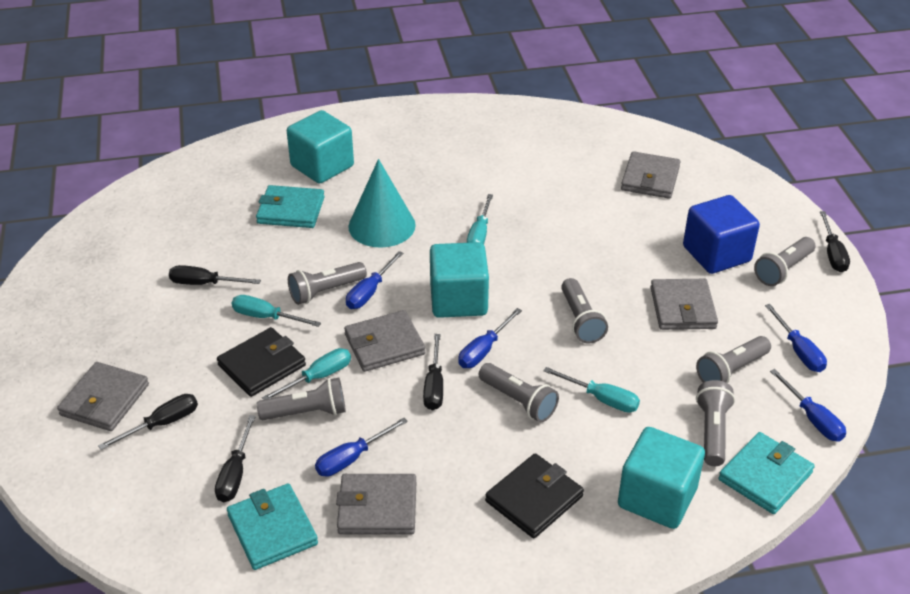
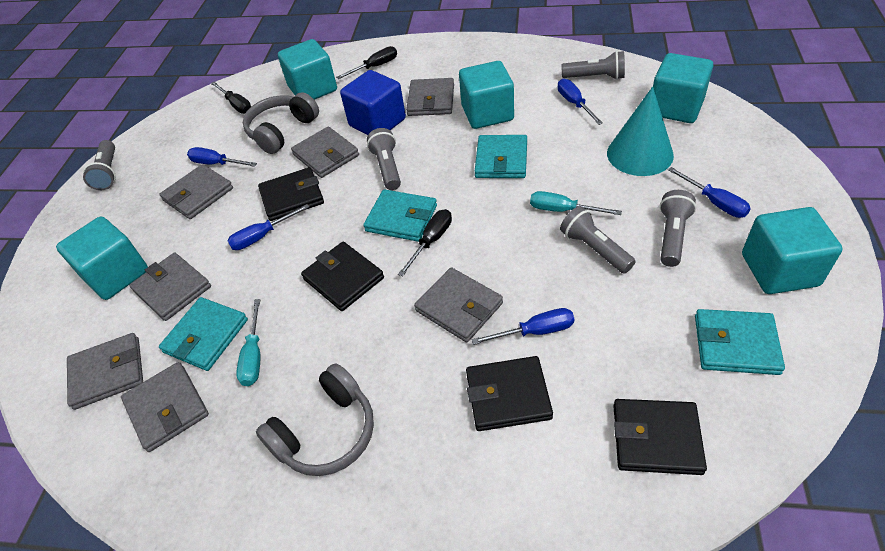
black screwdriver: [98,394,198,450] [169,265,261,285] [215,415,256,502] [423,334,443,410] [820,211,850,272] = 5 -> [211,82,251,114] [336,46,397,79] [398,209,452,277] = 3
black wallet: [217,327,306,397] [485,453,584,538] = 2 -> [258,167,324,221] [301,242,384,311] [466,356,553,431] [613,399,707,475] = 4
grey flashlight: [257,378,346,420] [288,262,367,305] [479,363,559,422] [561,278,608,344] [696,336,771,383] [696,380,735,466] [754,237,816,286] = 7 -> [83,140,116,190] [367,128,401,190] [560,206,636,274] [562,51,625,80] [660,190,696,267] = 5
grey headphones: none = 0 -> [243,92,319,154] [256,363,374,476] = 2
grey wallet: [57,362,149,431] [336,474,416,535] [344,310,425,372] [621,151,681,199] [651,279,718,330] = 5 -> [67,333,143,410] [121,362,209,452] [129,253,211,321] [159,164,233,219] [291,127,359,178] [406,78,454,116] [414,267,503,342] = 7
turquoise cube: [287,110,354,184] [430,242,489,318] [618,427,705,529] = 3 -> [56,217,148,300] [278,39,337,100] [459,61,514,129] [653,53,713,123] [742,207,843,294] = 5
turquoise screwdriver: [232,295,321,327] [262,348,351,400] [467,194,493,244] [544,367,640,413] = 4 -> [236,299,261,386] [530,191,622,215] = 2
turquoise wallet: [227,483,318,570] [256,185,325,228] [719,432,815,514] = 3 -> [159,297,248,371] [363,189,437,242] [475,135,527,178] [695,309,785,375] = 4

